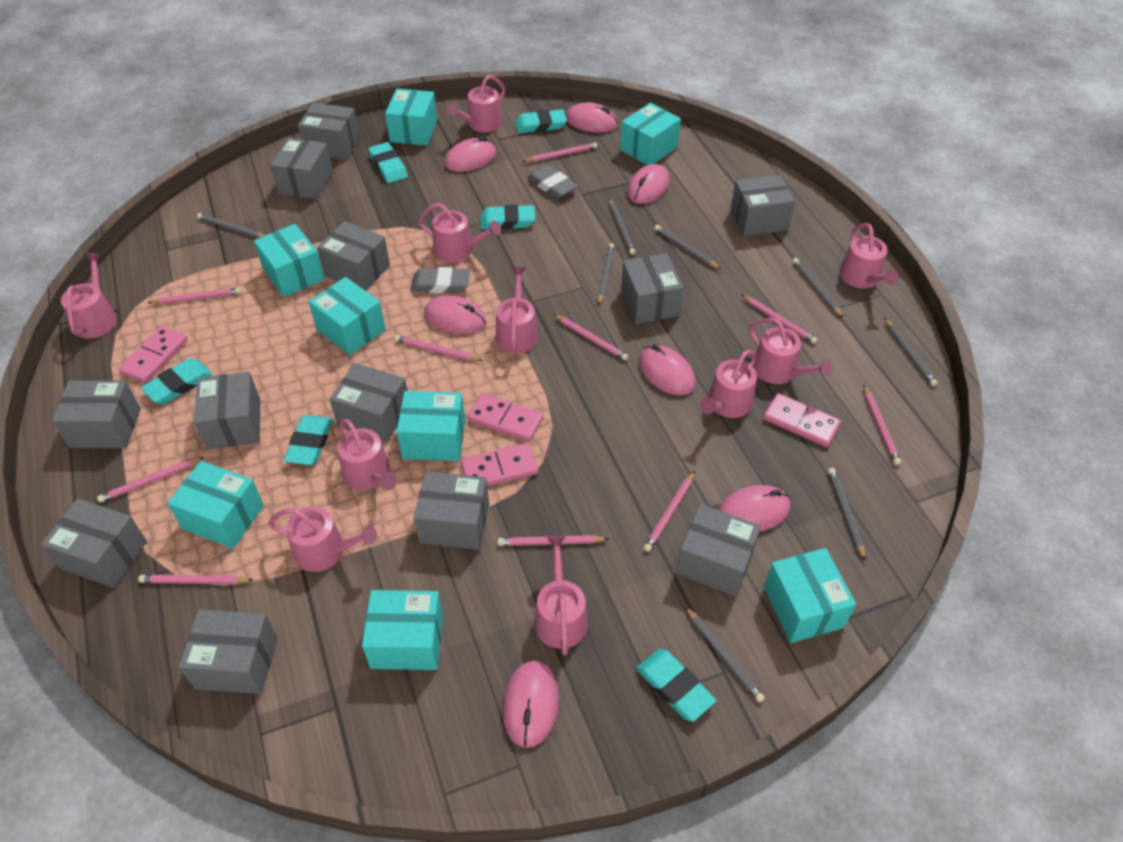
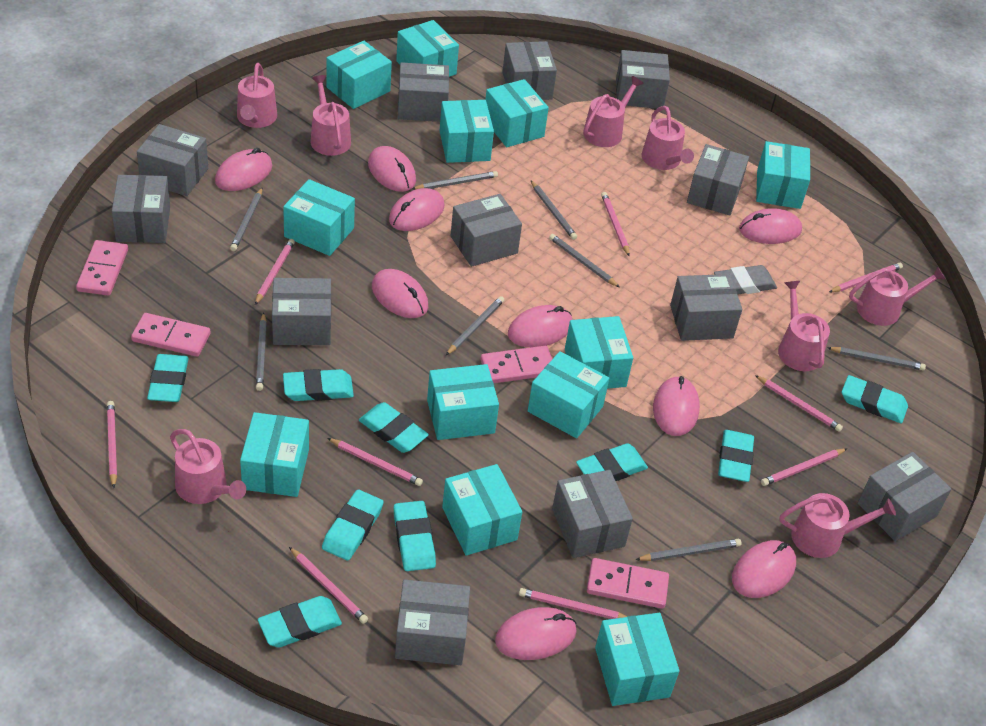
grey eraser: [411,267,470,293] [527,165,578,199] = 2 -> [714,265,777,295] = 1
pink mouse: [424,295,487,334] [444,137,497,172] [502,661,559,748] [566,102,618,133] [627,164,670,204] [639,345,696,395] [718,485,791,531] = 7 -> [215,148,272,191] [368,146,416,192] [372,269,428,318] [389,188,445,231] [495,607,577,660] [508,305,573,347] [653,376,700,436] [732,540,796,598] [739,208,802,244] = 9
pink pencil: [97,457,204,503] [138,575,253,584] [147,287,241,304] [394,335,483,361] [498,535,609,546] [522,143,597,162] [553,314,628,361] [644,471,695,552] [742,295,817,344] [864,385,901,465] = 10 -> [107,401,117,488] [255,239,295,305] [289,547,368,624] [327,438,423,486] [519,588,628,619] [601,192,630,257] [755,375,843,432] [761,448,847,486] [829,263,903,292] = 9
pink watering can: [61,253,117,339] [268,507,377,572] [337,419,397,490] [418,203,501,262] [447,75,505,132] [496,267,538,354] [535,536,588,655] [700,350,757,418] [749,318,833,384] [840,223,899,289] = 10 -> [170,429,246,504] [237,63,277,128] [310,75,351,156] [583,76,644,147] [642,106,694,170] [778,281,830,371] [779,493,896,558] [849,266,946,326] = 8
turquoise box: [167,461,264,549] [254,224,325,297] [309,277,386,355] [362,590,443,670] [385,89,437,146] [396,391,465,461] [620,103,681,165] [764,548,856,643] = 8 -> [240,412,309,497] [283,179,355,256] [326,41,392,109] [396,20,459,77] [427,364,499,440] [440,100,494,163] [442,464,522,556] [485,79,549,147] [528,351,609,439] [565,316,633,389] [595,613,679,706] [756,141,810,209] = 12
turquoise eraser: [141,358,213,404] [284,415,333,465] [368,142,408,183] [480,205,535,230] [515,109,567,133] [636,649,716,722] = 6 -> [147,354,189,402] [258,596,342,648] [283,369,354,401] [322,490,383,561] [359,402,429,453] [393,501,436,571] [576,443,648,481] [718,430,754,482] [842,375,908,423] = 9

